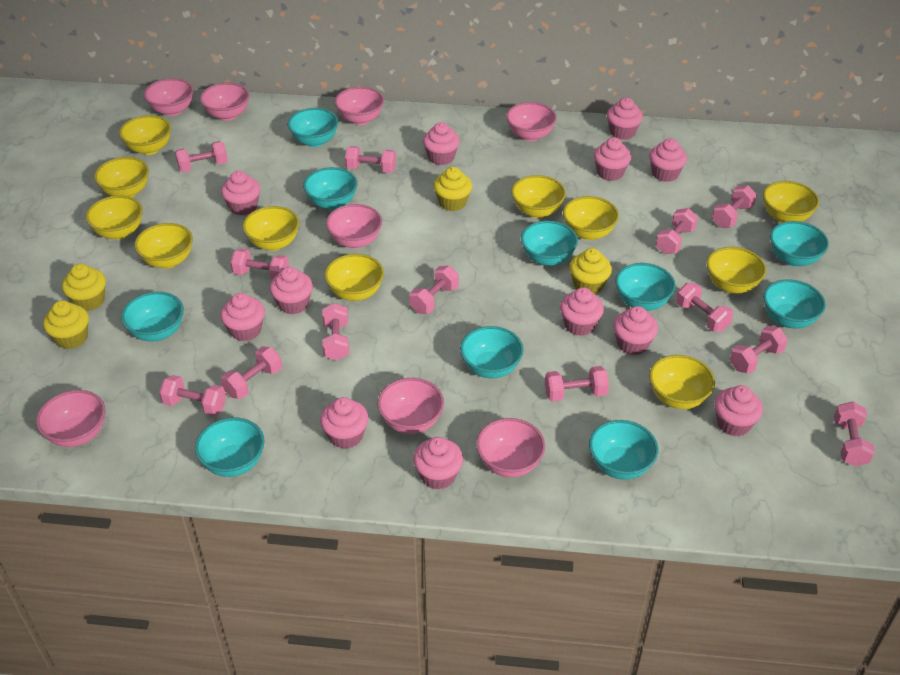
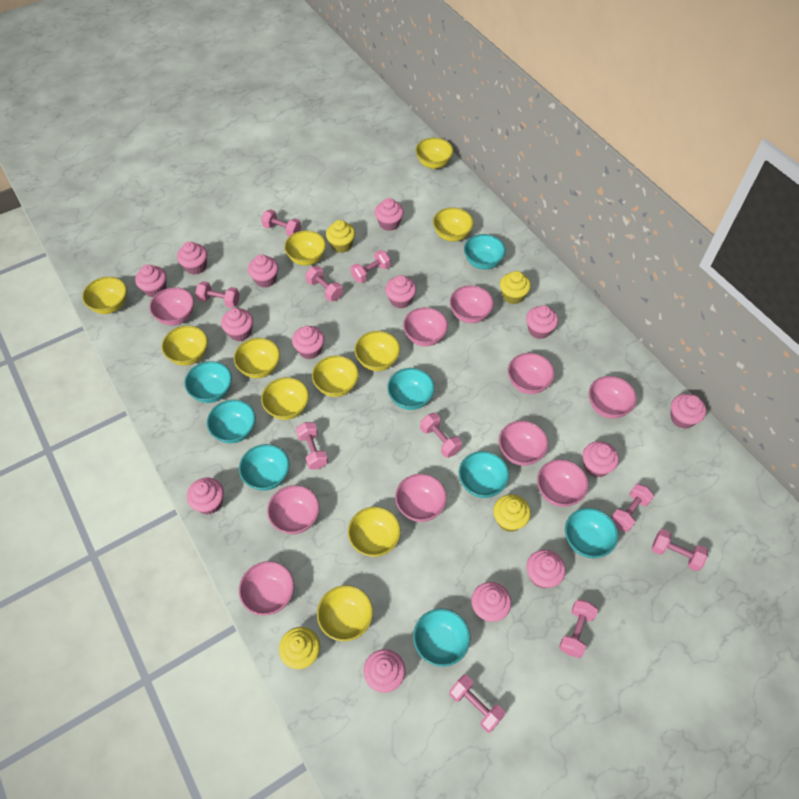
pink bowl: [36,390,105,447] [144,78,193,116] [200,83,249,121] [326,204,382,249] [335,87,384,125] [377,378,444,434] [476,418,545,477] [506,102,557,141] = 8 -> [149,287,194,325] [239,561,294,616] [267,485,320,534] [395,474,447,522] [403,307,448,346] [450,285,494,323] [499,421,548,466] [508,353,555,394] [537,459,589,507] [589,376,637,419] = 10
pink cupcake: [220,293,265,341] [221,171,260,216] [270,267,313,314] [320,397,369,449] [413,437,463,489] [423,122,460,165] [560,288,604,336] [593,137,631,181] [607,98,643,140] [613,306,658,355] [649,138,687,182] [714,385,763,436] = 12 -> [135,265,167,297] [177,242,207,275] [187,477,224,515] [221,308,253,341] [248,255,279,288] [292,326,325,359] [364,649,405,693] [375,198,404,231] [385,275,416,308] [471,582,511,622] [526,305,558,339] [526,550,566,589] [583,441,619,477] [670,394,706,429] = 14
pink dumbbell: [159,375,226,416] [175,141,228,172] [221,346,282,399] [230,249,289,280] [322,303,349,361] [345,146,396,173] [409,266,459,314] [545,366,609,402] [656,208,698,254] [676,283,733,332] [712,185,757,228] [730,326,788,374] [834,401,875,466] = 13 -> [195,281,240,308] [261,209,301,236] [296,422,328,470] [305,266,343,302] [351,250,391,283] [420,413,462,458] [449,674,505,733] [559,599,598,658] [611,484,654,532] [652,529,708,571] = 10
turquoise bowl: [121,292,184,341] [195,418,265,477] [288,108,338,147] [303,167,358,210] [460,326,524,378] [521,221,578,266] [589,420,658,480] [615,263,676,311] [763,279,826,328] [770,221,829,267] = 10 -> [184,361,232,403] [207,400,256,443] [239,444,290,491] [387,368,435,410] [413,609,470,667] [459,451,509,498] [464,234,506,269] [565,508,618,558] = 8

